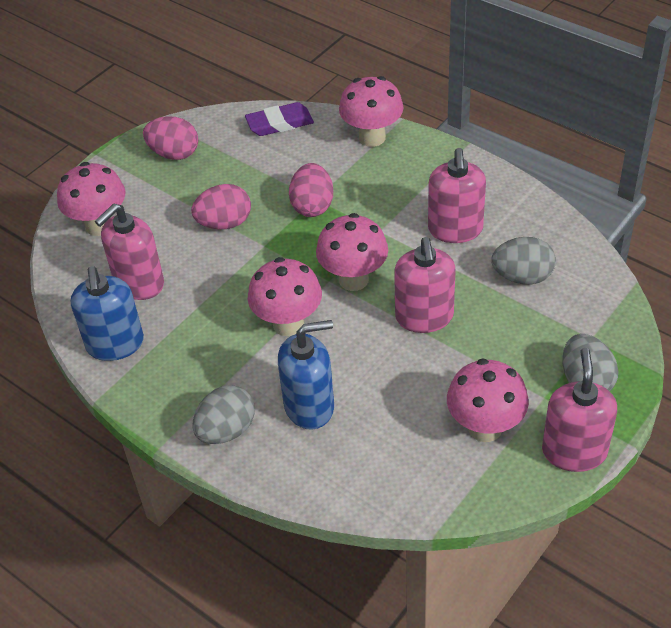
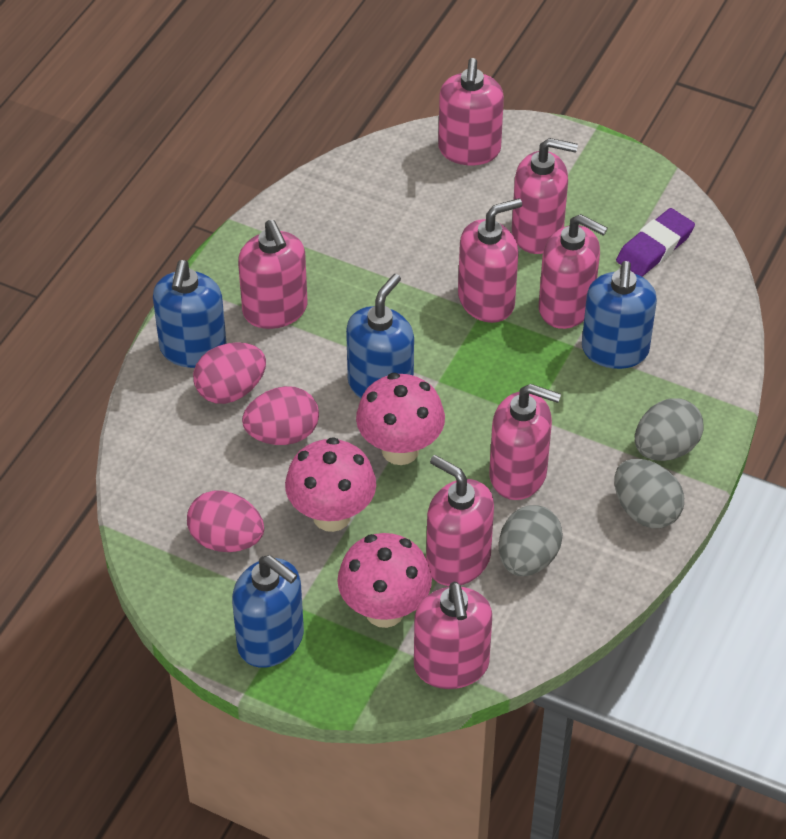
blue soap dispenser: [71,266,144,361] [278,320,334,430] = 2 -> [153,260,227,368] [232,555,304,668] [346,274,414,398] [582,261,657,369] = 4
pink mushroom: [57,162,126,236] [248,257,322,336] [316,213,388,291] [339,76,403,147] [447,359,529,442] = 5 -> [285,437,376,532] [337,533,432,628] [356,373,445,465] = 3
pink soap dispenser: [95,203,164,300] [394,237,455,333] [428,148,486,243] [542,348,617,472] = 4 -> [238,220,308,329] [414,582,492,689] [426,455,494,586] [438,58,504,165] [458,198,522,323] [489,384,561,500] [512,138,578,254] [539,214,608,329] = 8

